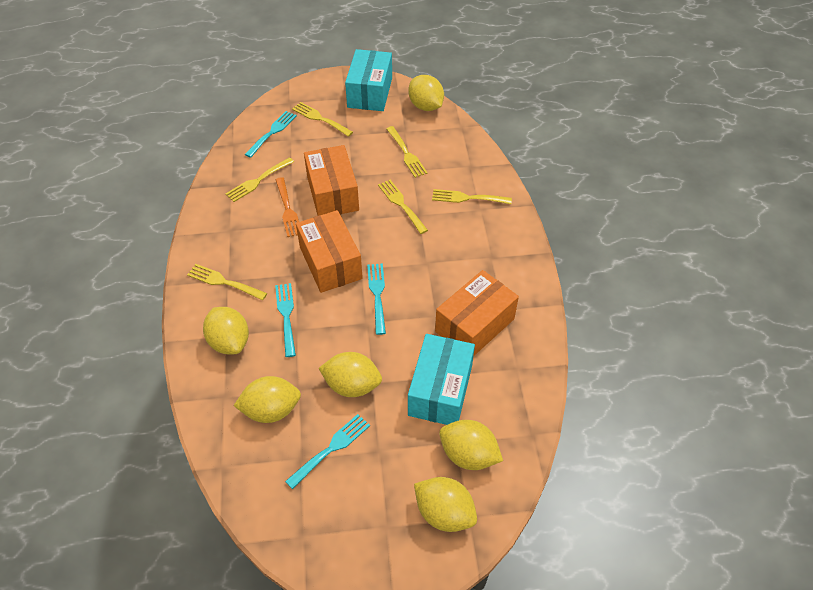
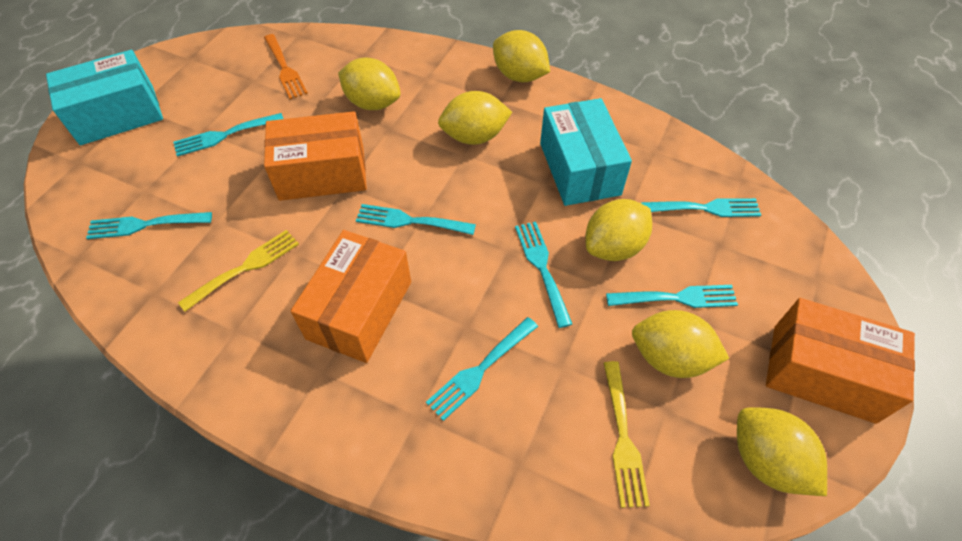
turquoise fork: [245,111,297,158] [275,283,296,357] [285,414,370,489] [367,264,386,335] = 4 -> [86,212,212,239] [173,113,283,157] [356,204,476,235] [426,317,538,421] [515,221,572,328] [606,285,738,308] [641,198,761,217] = 7
yellow fork: [187,264,267,300] [226,157,294,202] [292,102,353,137] [378,180,428,234] [386,126,428,178] [432,189,512,204] = 6 -> [178,230,299,312] [604,361,650,508] = 2

